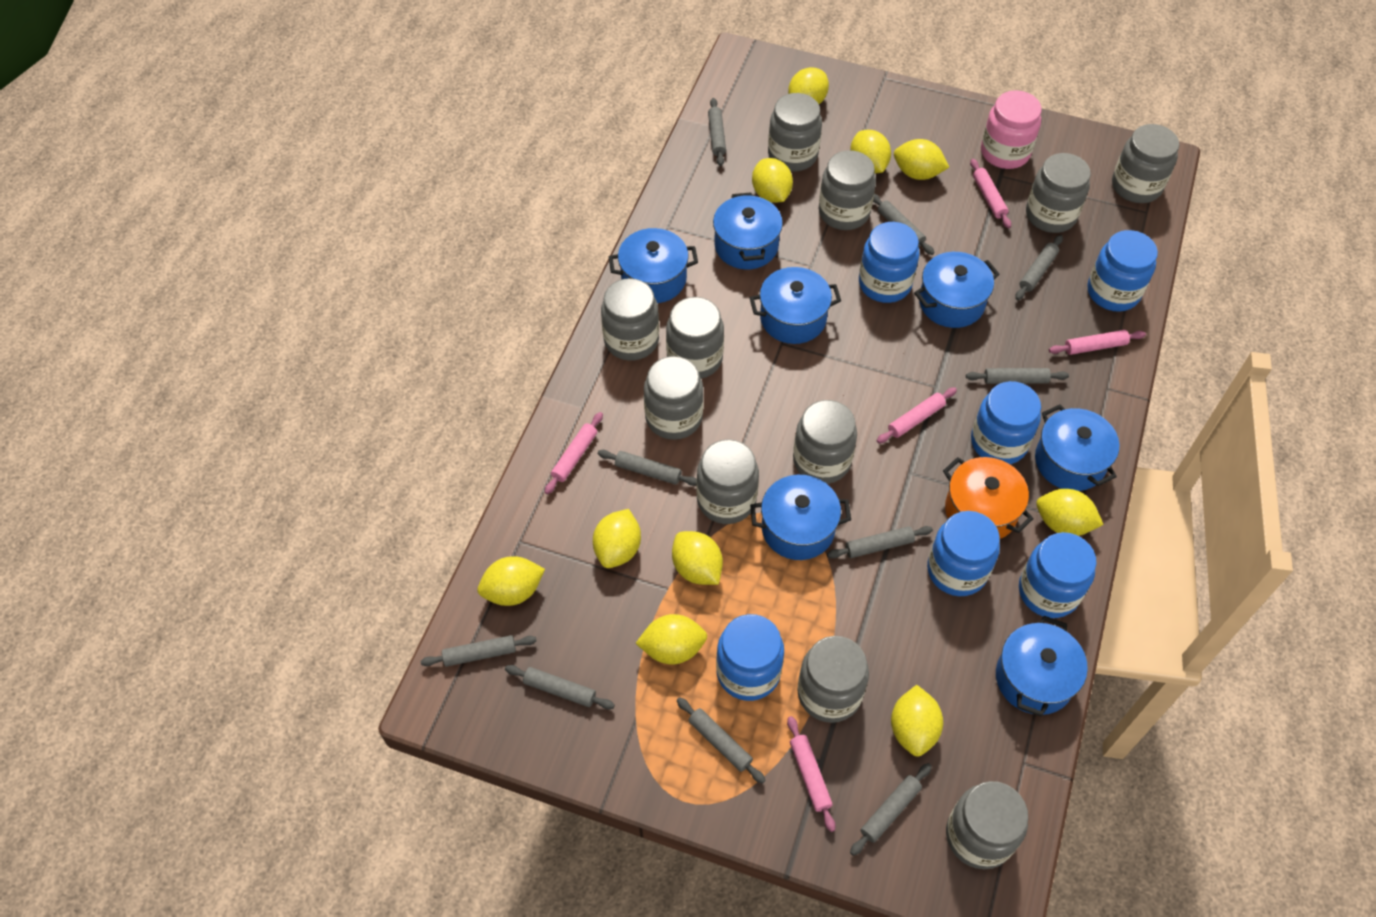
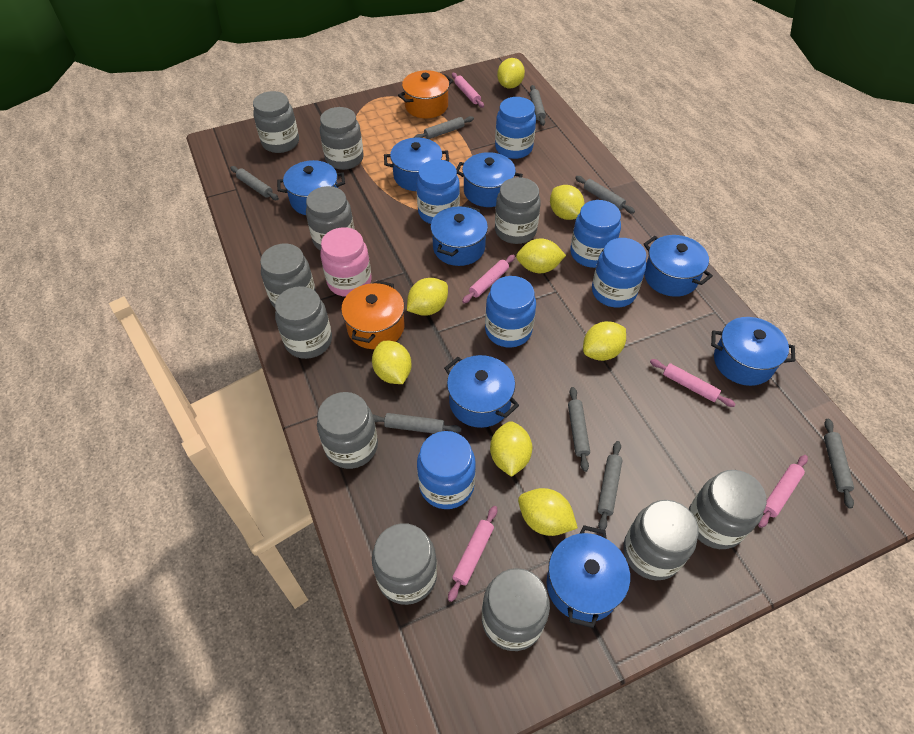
blue pot: [609,228,698,303] [713,192,783,269] [750,267,841,344] [750,475,851,560] [914,252,1000,328] [996,616,1088,717] [1035,404,1119,491] = 7 -> [277,160,345,215] [384,138,449,191] [430,205,488,266] [444,355,519,428] [456,152,523,207] [547,525,630,628] [644,235,713,297] [711,317,795,386] = 8
grey rolling pin: [421,635,537,667] [505,665,615,709] [598,450,697,486] [677,697,765,784] [708,98,726,166] [827,526,933,559] [850,763,932,856] [873,194,935,255] [966,368,1069,384] [1015,235,1063,300] = 10 -> [230,166,279,200] [373,413,462,434] [414,116,474,139] [530,85,546,126] [568,387,590,472] [575,176,635,214] [597,441,622,530] [824,419,854,509] = 8
orange pot: [943,457,1034,539] = 1 -> [341,280,404,349] [398,70,453,118] = 2
yellow lemon: [477,556,545,606] [593,509,641,568] [636,614,707,665] [672,531,723,585] [752,158,793,203] [788,67,829,104] [850,130,891,174] [891,685,943,756] [894,139,949,180] [1036,489,1104,536] = 10 -> [372,341,412,384] [407,278,448,316] [490,421,532,477] [497,58,525,89] [516,238,566,273] [518,488,578,536] [550,185,585,220] [583,321,626,361] = 8

